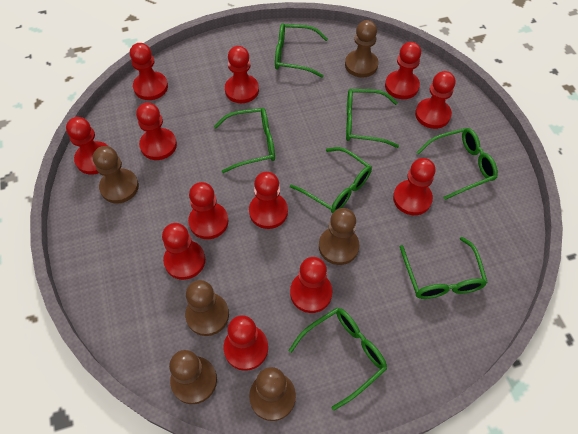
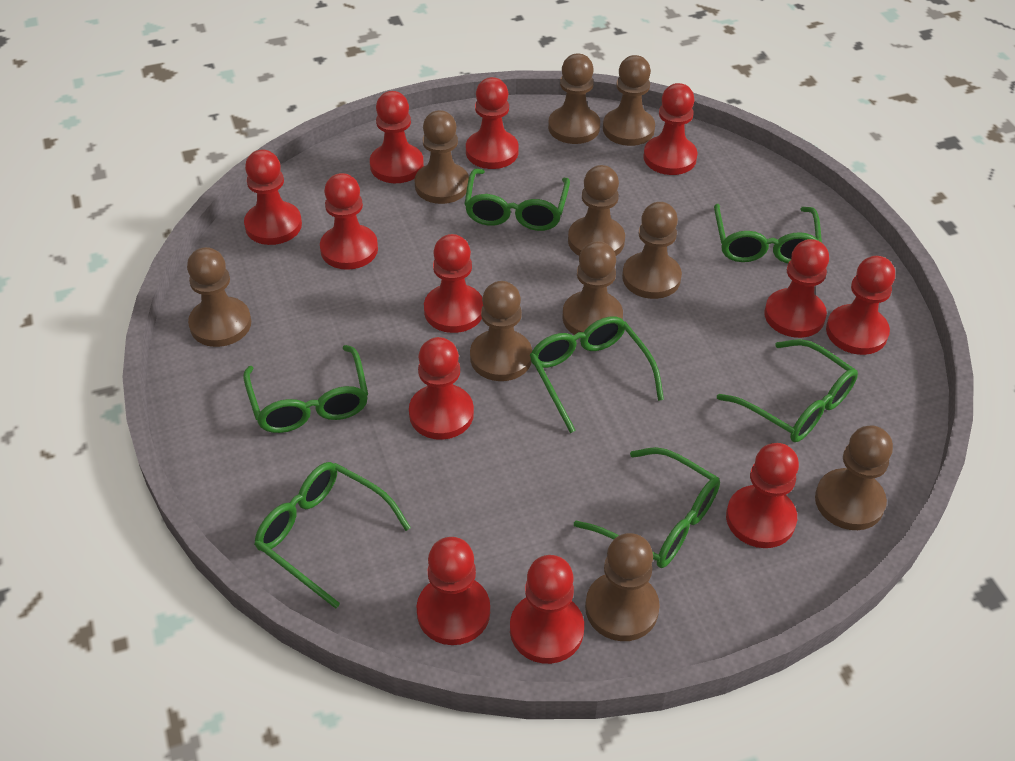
brown pawn: [93,146,139,203] [169,350,217,404] [185,280,229,336] [249,367,296,421] [319,208,359,265] [345,20,378,78] = 6 -> [187,247,251,347] [414,110,469,204] [470,281,532,381] [548,53,600,144] [562,241,623,335] [568,165,625,256] [585,533,660,641] [603,55,655,146] [622,202,682,299] [815,426,893,530] = 10

